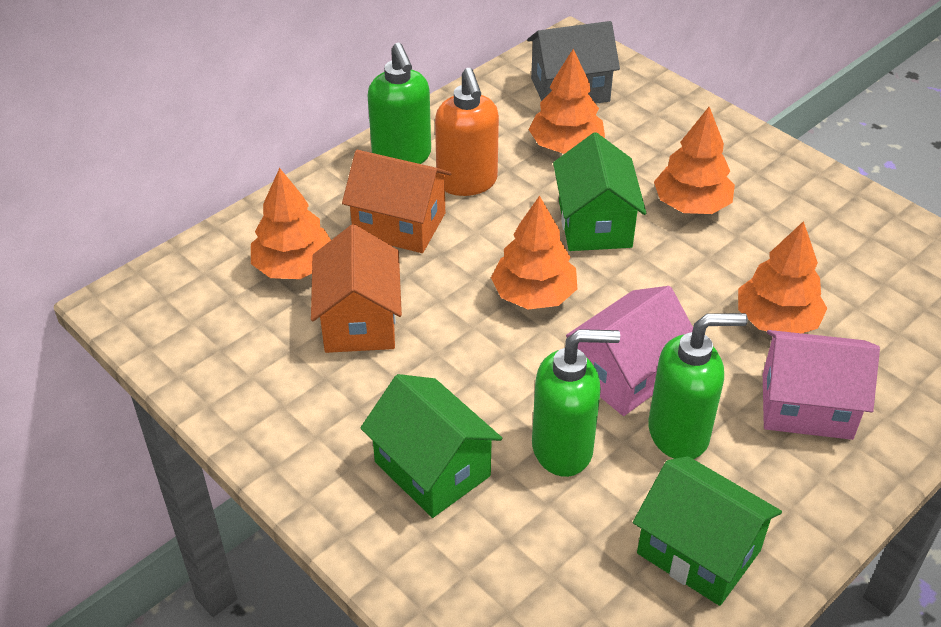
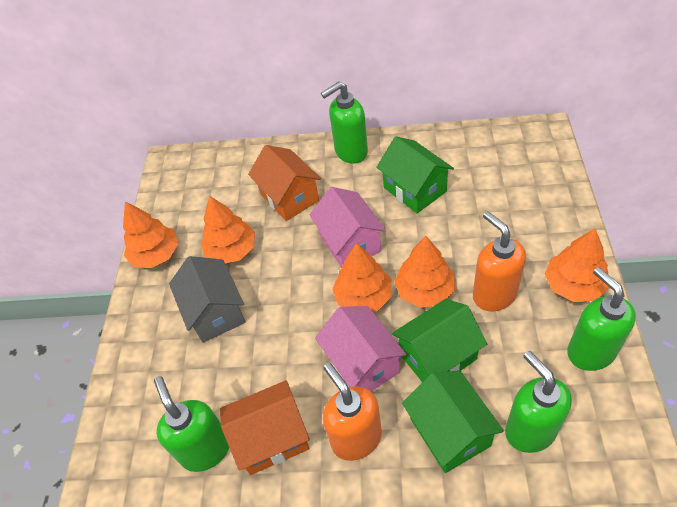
green soap dispenser: [368,43,431,164] [532,329,620,477] [648,313,748,459] = 3 -> [154,376,229,472] [321,81,368,164] [505,351,572,453] [567,267,636,371] = 4
orange soap dispenser: [435,68,499,196] = 1 -> [323,363,382,461] [473,211,526,311] = 2

